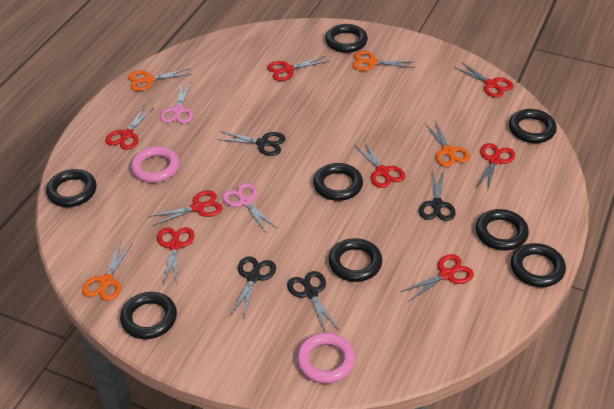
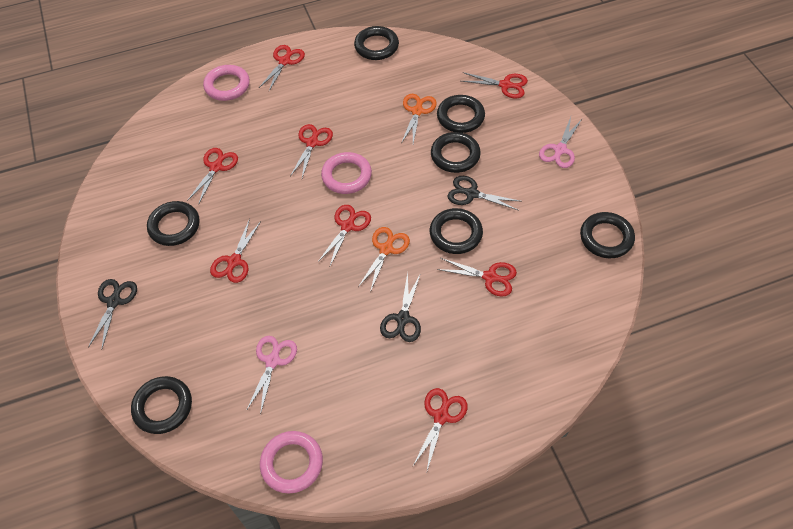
black ring: [46,169,96,207] [120,292,177,339] [313,163,363,201] [325,24,368,53] [328,238,382,282] [476,209,529,250] [509,109,557,143] [511,243,566,287] = 8 -> [131,376,192,434] [147,201,200,246] [354,26,399,60] [430,208,483,254] [431,132,481,173] [437,95,485,133] [580,212,635,258] = 7
black scissors: [217,131,286,156] [230,256,276,319] [287,271,339,333] [419,171,456,221] = 4 -> [88,279,137,350] [380,272,421,342] [447,176,522,211] = 3
orange scissors: [82,242,133,301] [128,68,192,91] [352,51,414,71] [425,120,470,167] = 4 -> [358,227,410,292] [401,94,437,144] = 2
pink ring: [131,146,180,183] [296,333,355,384] = 2 -> [203,65,250,101] [260,431,323,494] [321,152,372,194] = 3

